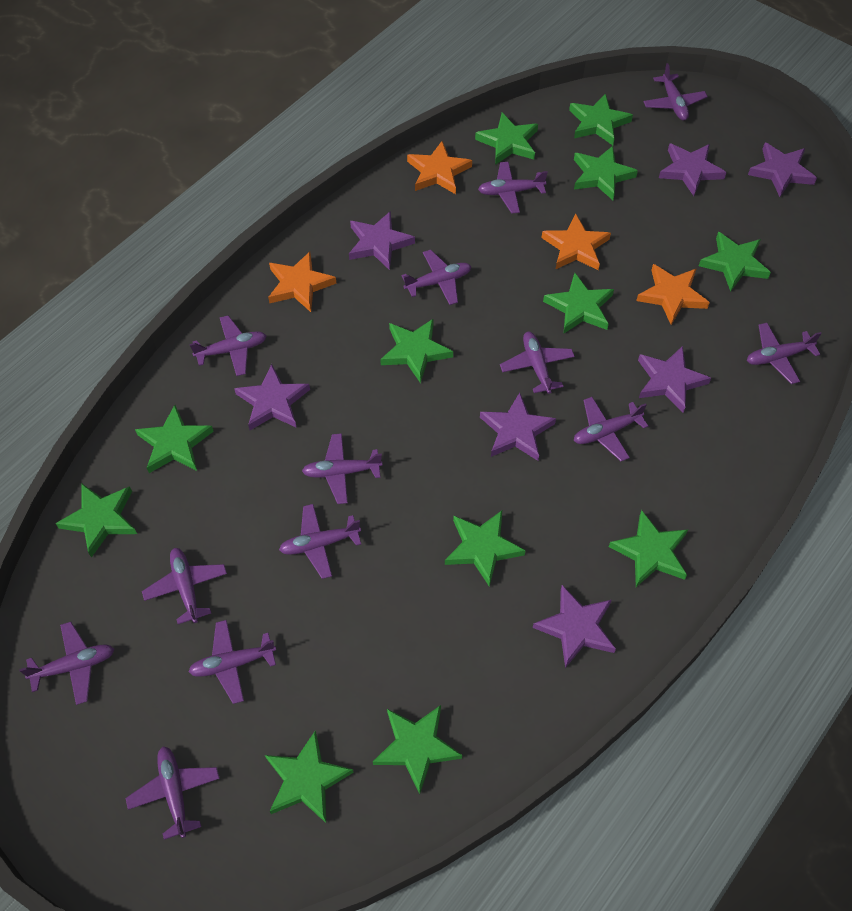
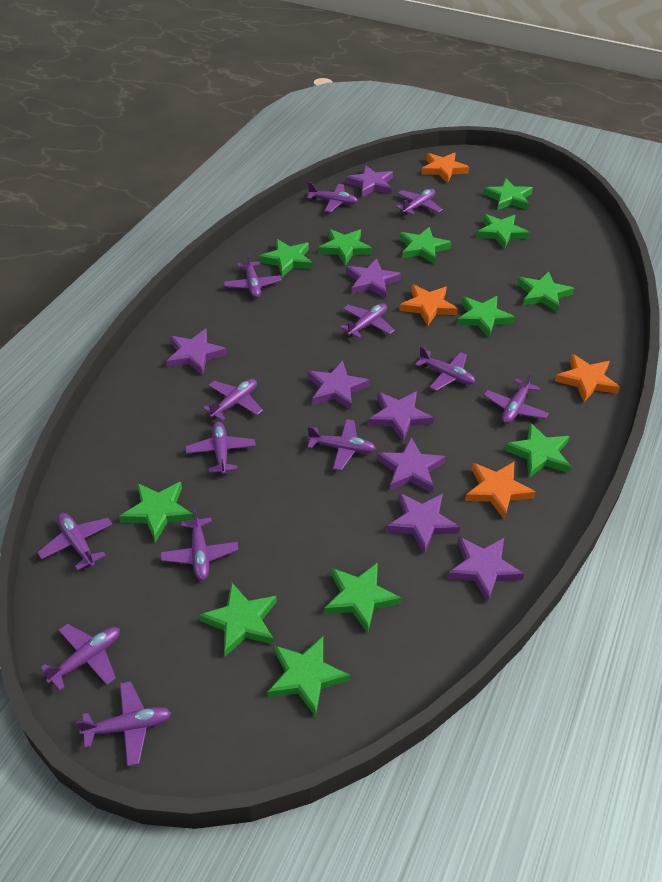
purple star: [234,364,310,430] [349,211,415,270] [480,392,556,461] [533,585,616,668] [638,346,711,413] [659,143,727,196] [748,143,817,197] = 7 -> [166,329,227,376] [308,361,370,410] [346,165,393,197] [346,259,401,298] [368,391,434,442] [377,437,446,493] [386,493,460,554] [447,537,524,602] = 8

